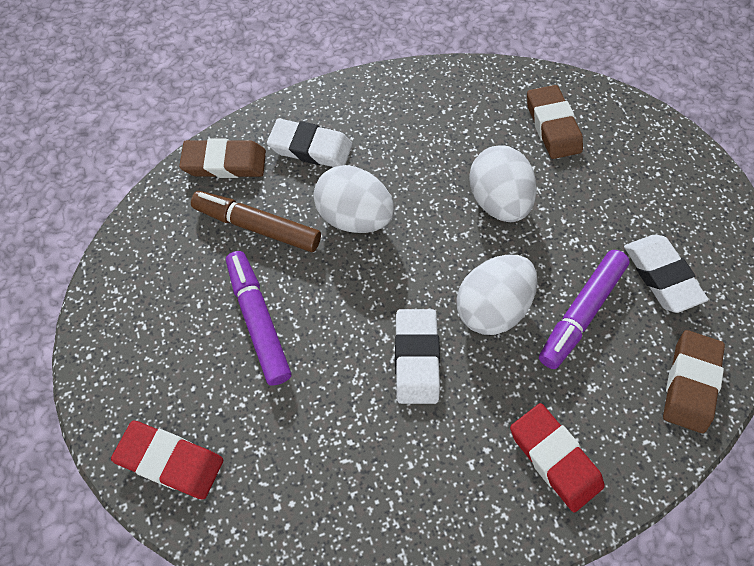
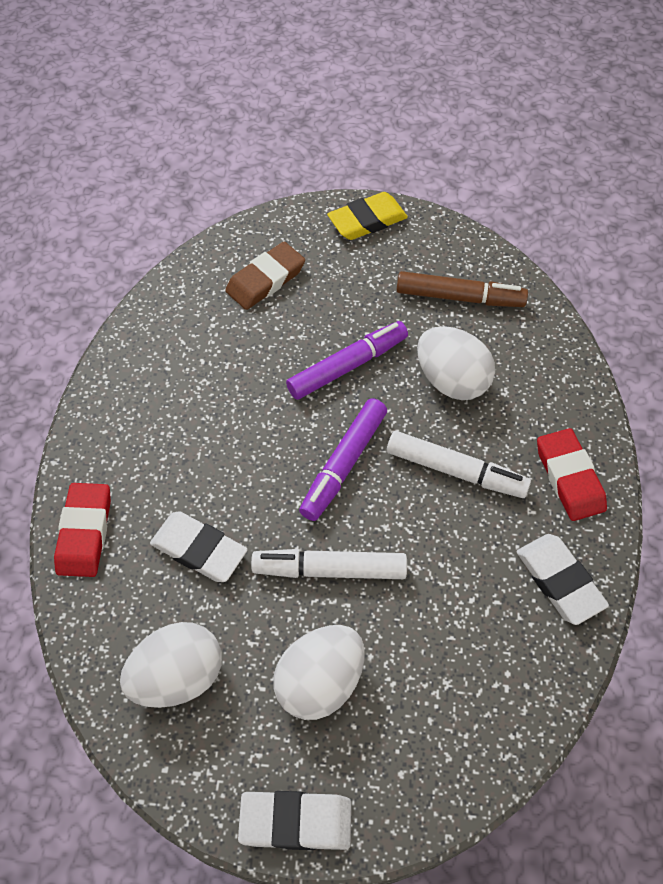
brown eraser: [179,138,266,178] [527,85,583,159] [663,330,725,433] = 3 -> [225,242,305,310] = 1
white marker: none = 0 -> [251,549,407,579] [387,431,531,498] = 2
yellow eraser: none = 0 -> [327,192,408,240] = 1

